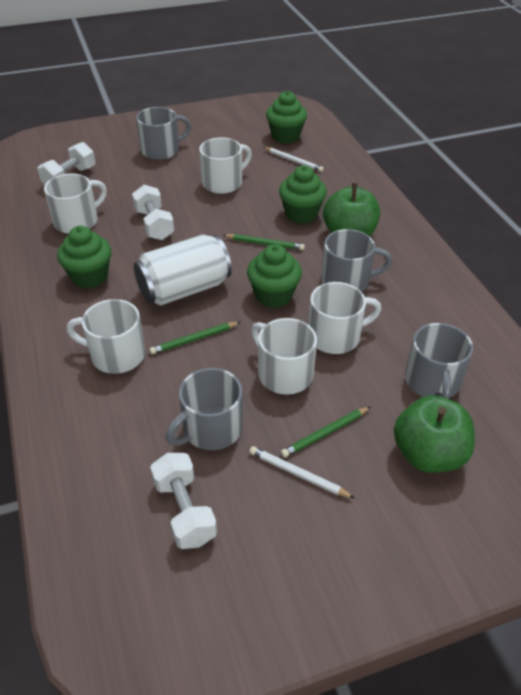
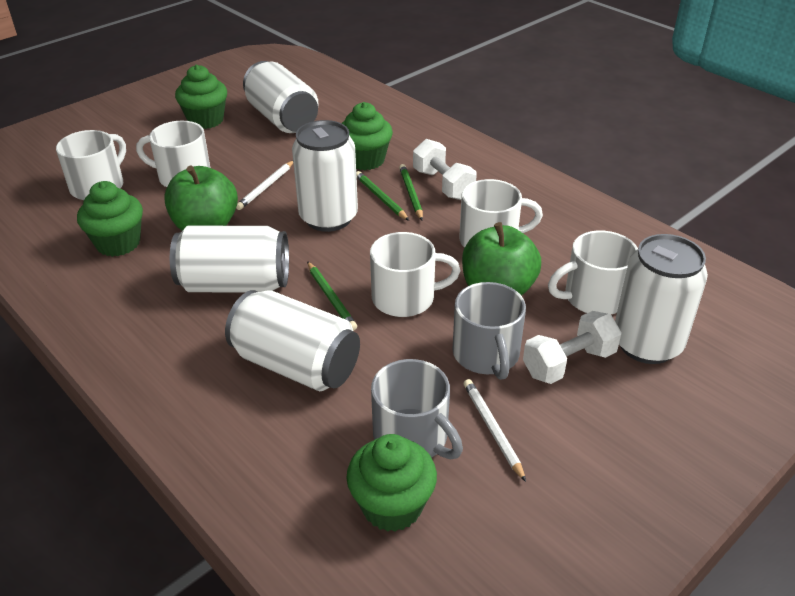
grey mug: [136,107,191,160] [166,368,243,450] [321,229,392,292] [405,323,473,399] = 4 -> [371,359,463,459] [453,282,526,380] = 2
white can: [134,235,232,306] = 1 -> [170,226,289,293] [225,290,360,391] [243,61,319,133] [292,120,358,232] [615,234,708,364] = 5
white dumbbell: [38,142,95,184] [132,185,174,240] [150,453,217,549] = 3 -> [413,139,477,200] [523,311,622,384] = 2

